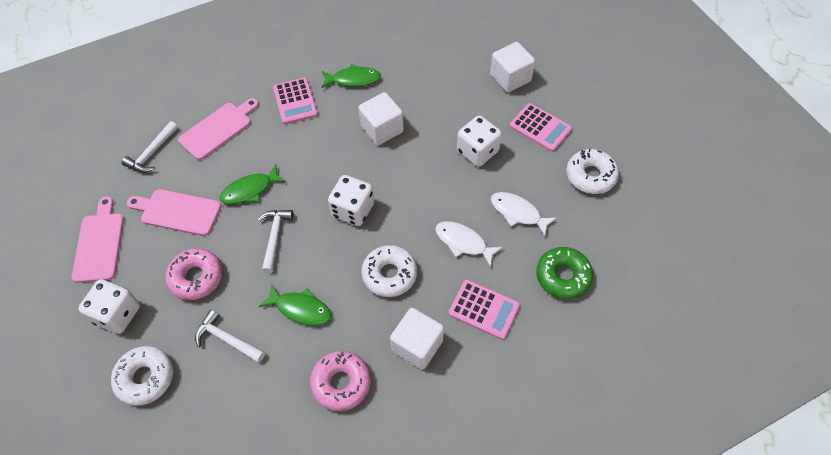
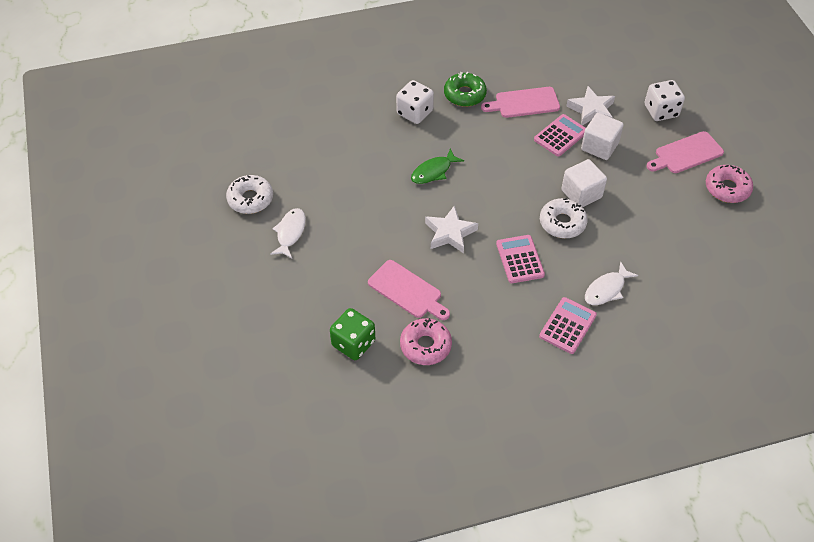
green dice: none = 0 -> [330,308,375,360] = 1
green fish: [220,165,286,204] [259,284,331,325] [322,64,381,88] = 3 -> [411,149,464,184] = 1
white cube: [358,92,404,145] [390,308,444,370] [490,42,535,92] = 3 -> [561,159,607,207] [581,113,624,160] = 2
white dice: [78,279,140,334] [328,175,374,226] [457,116,502,167] = 3 -> [396,80,434,124] [645,80,685,121] = 2
white donut: [111,346,173,406] [361,245,417,297] [566,148,619,194] = 3 -> [226,175,273,214] [540,198,588,238] = 2
white hammer: [122,121,178,173] [195,310,265,363] [257,210,293,273] = 3 -> none = 0
white star: none = 0 -> [425,206,478,253] [566,86,615,126] = 2

